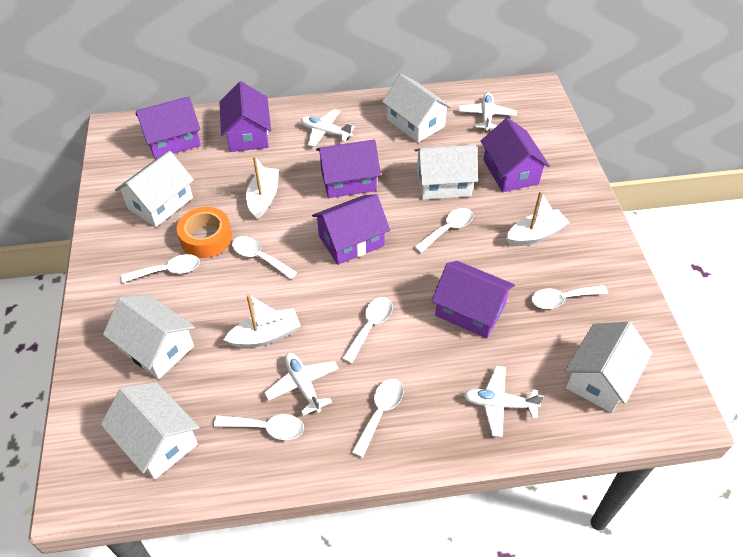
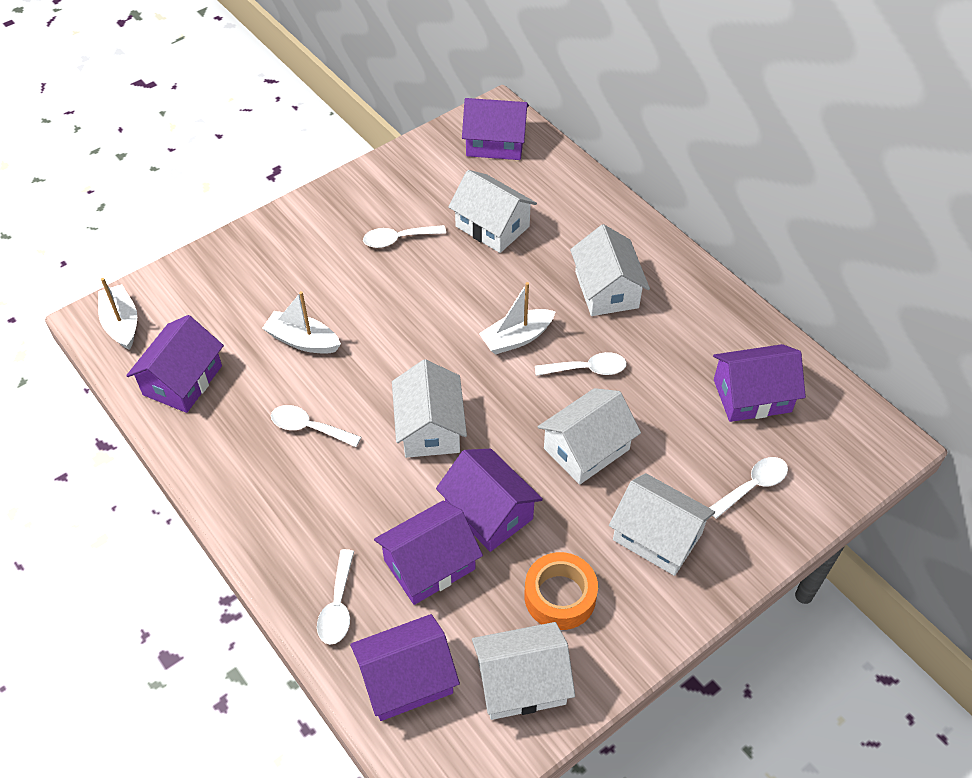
white plane: [264,353,339,416] [301,109,355,147] [459,93,516,132] [464,366,544,437] = 4 -> none = 0
white spoon: [121,254,200,283] [214,414,304,440] [232,236,297,279] [342,297,393,363] [352,379,404,458] [414,208,473,253] [531,285,608,309] = 7 -> [271,405,361,447] [317,549,354,644] [363,225,446,248] [535,352,627,376] [709,457,788,519] = 5

